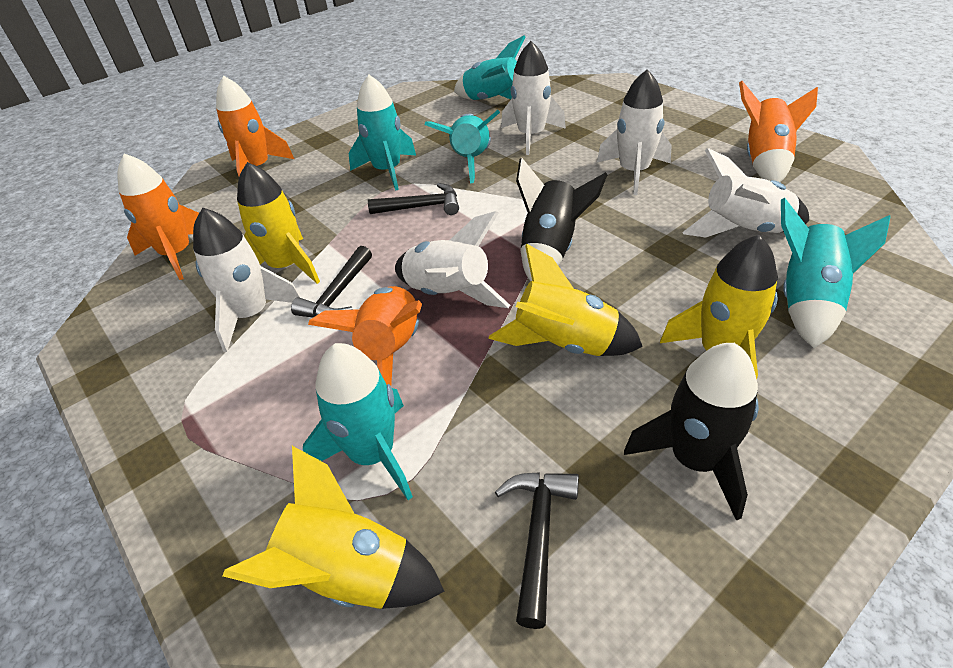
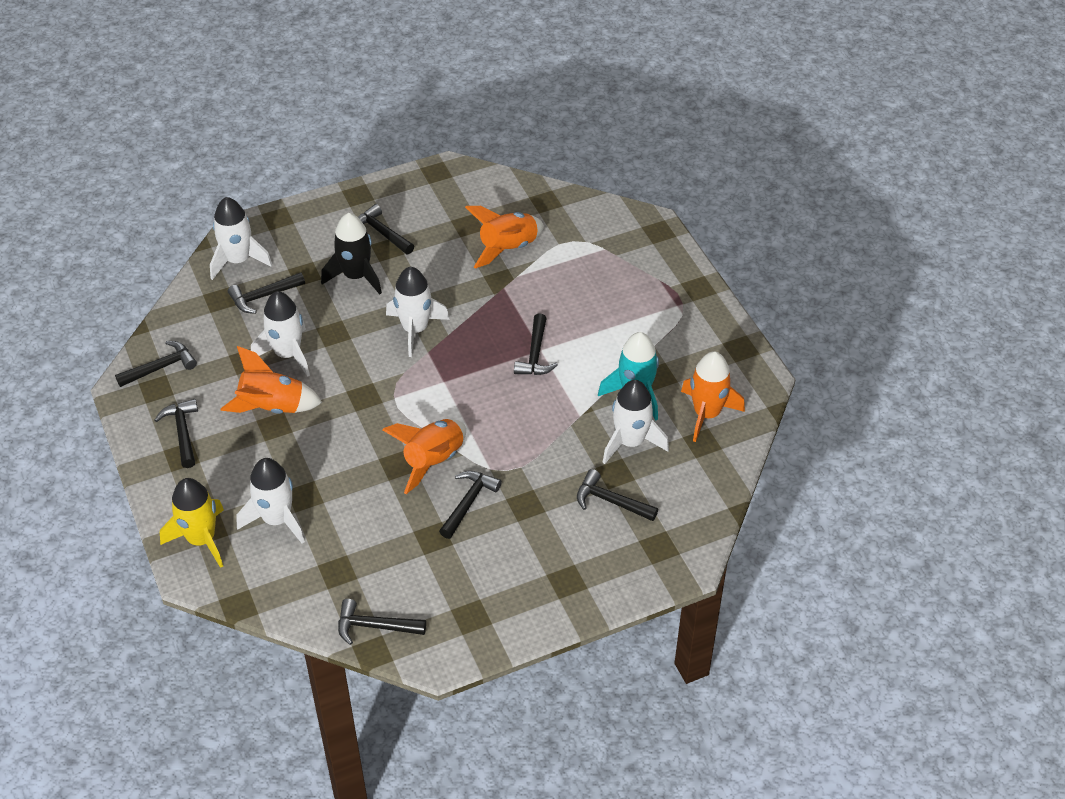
black hammer: [291,246,372,318] [368,183,459,215] [495,472,579,629] = 3 -> [115,341,197,387] [154,399,198,468] [228,272,305,314] [338,599,426,645] [358,204,414,254] [439,471,502,539] [514,313,558,375] [577,469,658,521] = 8
black rocket: [516,157,607,281] [624,343,759,521] = 2 -> [321,213,382,294] = 1
turquoise rocket: [303,343,413,500] [349,75,416,191] [424,110,500,183] [454,35,525,100] [781,198,890,348] = 5 -> [598,332,659,421] = 1
yellow rocket: [223,446,444,609] [237,162,320,284] [488,244,643,356] [660,235,778,379] = 4 -> [160,478,224,568] = 1

